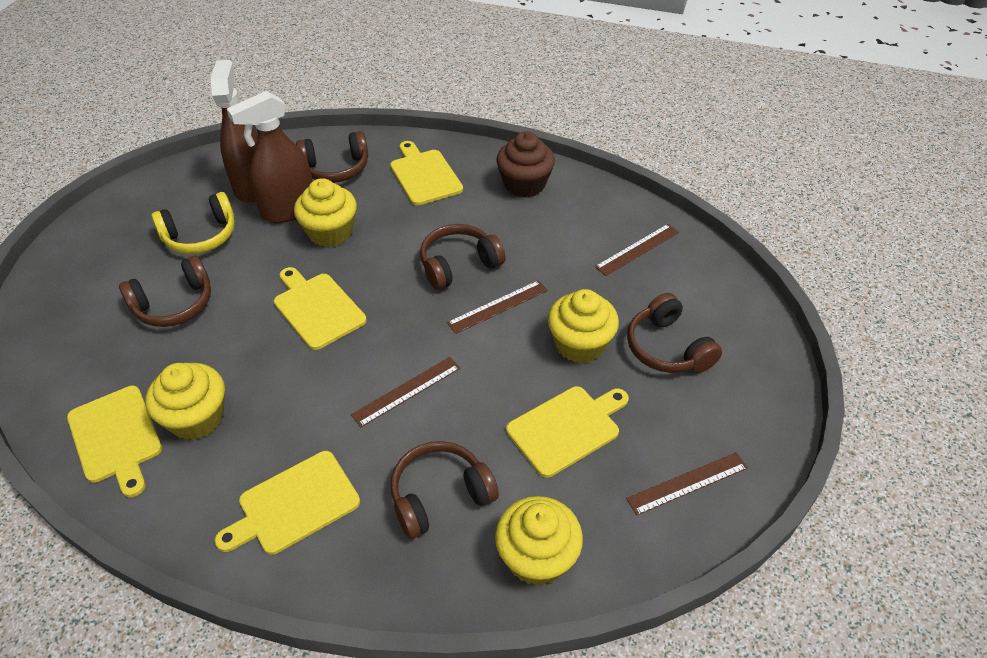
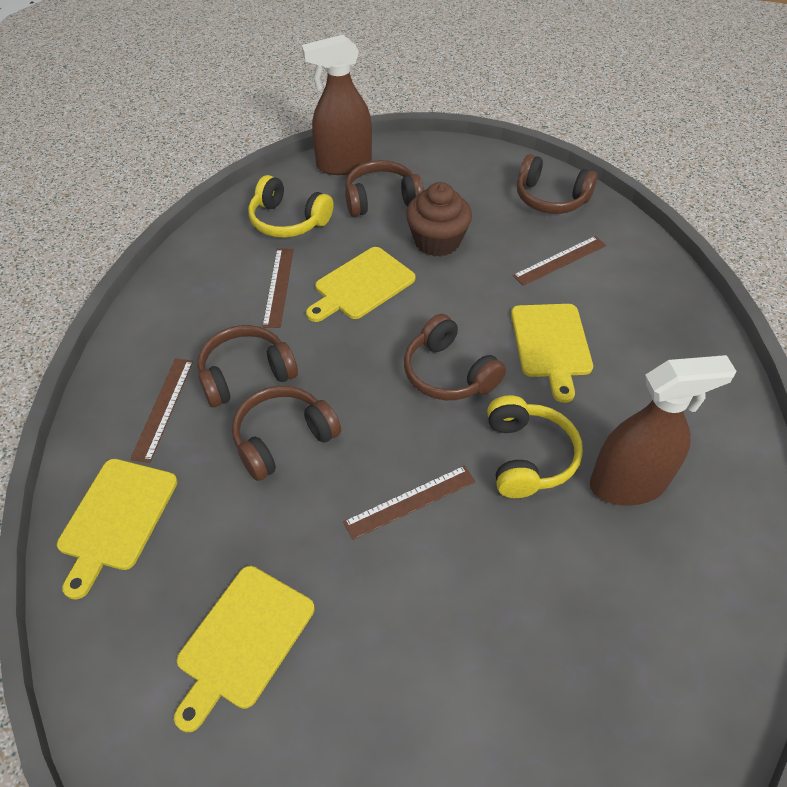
yellow cupcake: [146,363,225,440] [294,178,357,247] [495,496,583,586] [548,289,619,363] = 4 -> none = 0
yellow cutting board: [67,386,162,497] [215,451,360,555] [274,267,367,350] [390,141,463,205] [506,386,629,478] = 5 -> [57,459,178,600] [174,566,314,732] [306,247,416,322] [511,304,593,403] = 4
yellow headphones: [151,192,235,254] = 1 -> [248,175,334,238] [487,395,583,498] = 2

